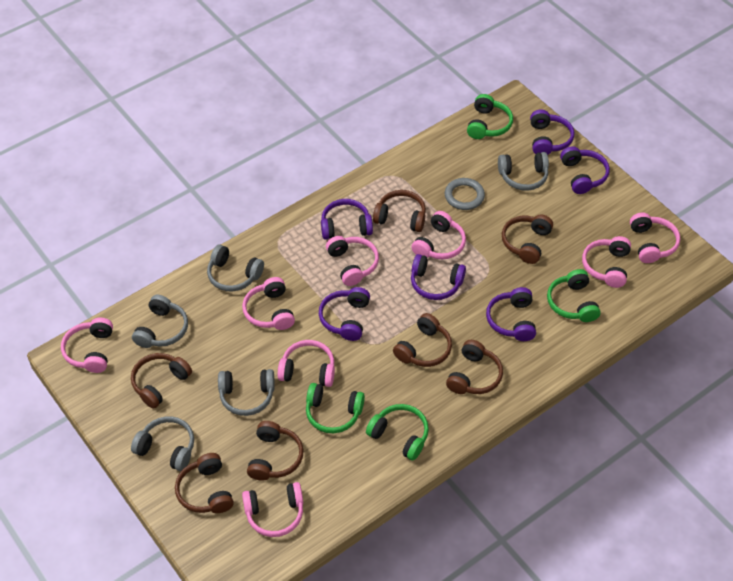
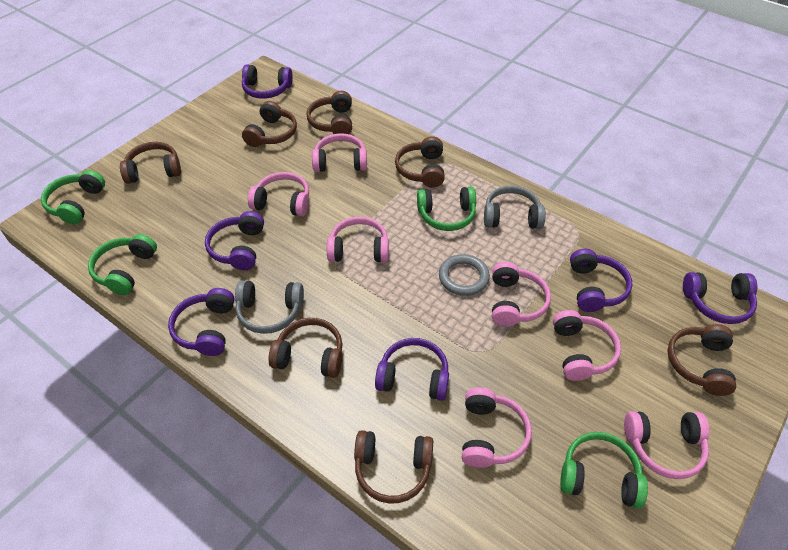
grey headphones: [131,416,194,471] [132,295,188,348] [207,244,264,291] [218,369,275,416] [498,152,549,191] = 5 -> [235,281,304,334] [484,186,546,229] = 2
pink headphones: [61,317,113,373] [242,277,295,330] [242,482,303,537] [278,340,335,387] [326,236,379,286] [411,211,466,259] [582,236,631,288] [630,213,680,263] = 8 -> [248,172,309,217] [312,133,367,172] [327,217,389,262] [462,387,532,468] [492,262,551,327] [553,310,621,381] [624,411,709,479] = 7

